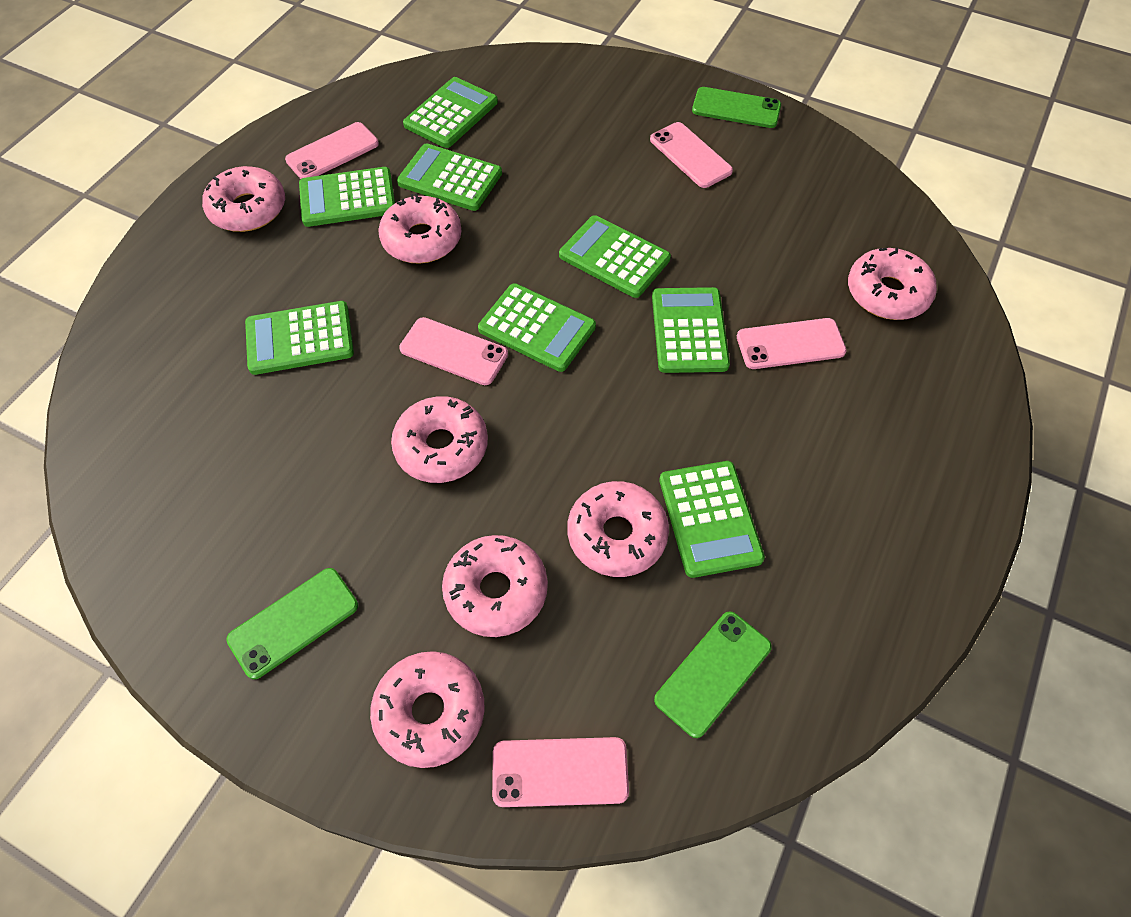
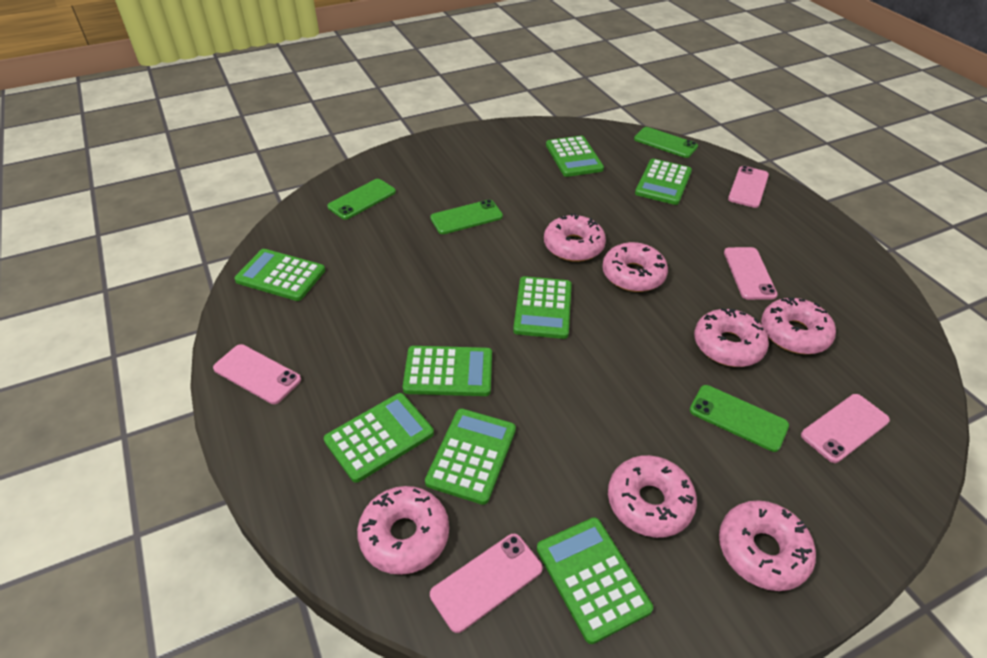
green phone: [226,568,358,679] [654,611,772,738] [692,87,781,128] = 3 -> [327,179,396,220] [430,199,503,234] [634,127,698,158] [690,385,789,452] = 4

